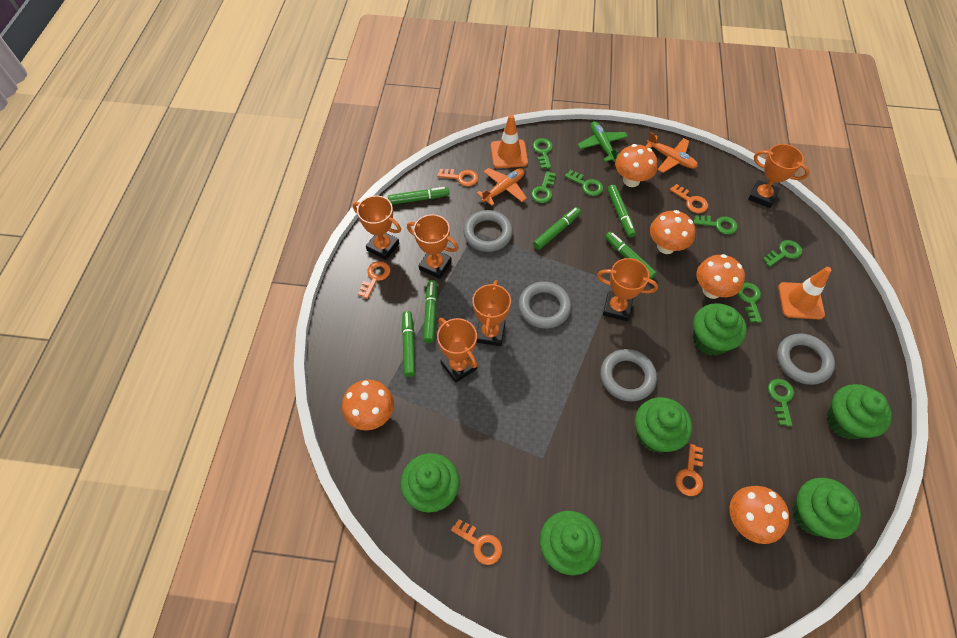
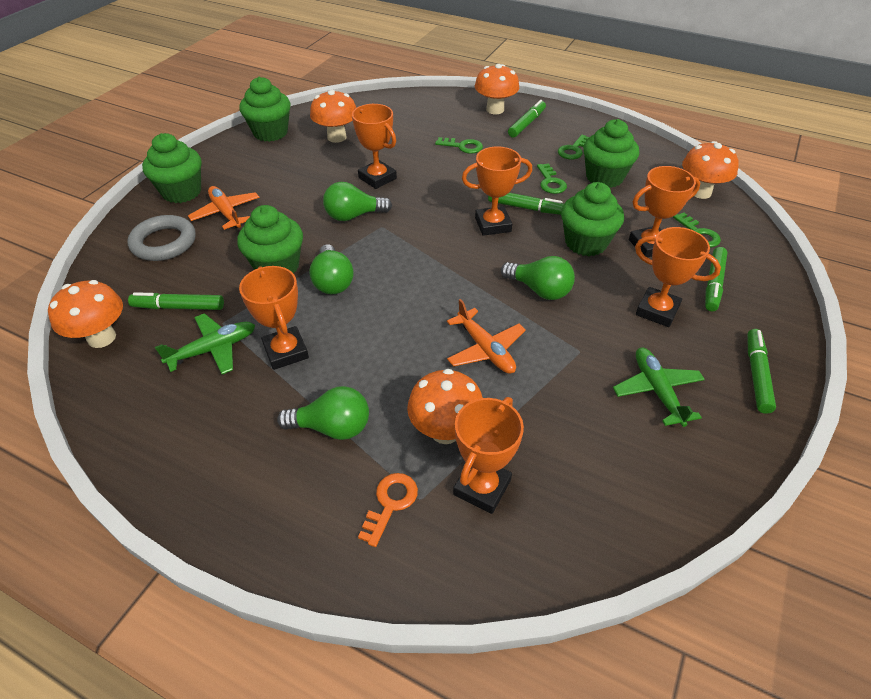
green cupcake: [400,453,460,513] [540,511,602,575] [635,397,692,453] [693,303,747,356] [792,478,861,539] [826,384,892,439] = 6 -> [142,133,202,203] [237,205,303,274] [239,77,291,142] [561,182,624,256] [583,119,639,188] = 5
green key: [531,171,556,203] [532,138,553,169] [565,170,603,196] [694,215,738,235] [737,283,762,323] [762,240,802,267] [768,379,794,426] = 7 -> [435,137,483,154] [537,163,567,194] [558,135,589,159] [673,213,721,247] = 4
green light bulb: none = 0 -> [277,386,369,440] [309,244,353,294] [323,182,392,221] [501,256,575,300] = 4
green marker: [388,187,450,205] [402,311,415,377] [423,280,437,343] [533,207,581,250] [605,231,657,279] [607,185,636,237] = 6 -> [128,292,224,310] [488,193,564,215] [508,100,546,138] [705,247,728,312] [747,329,776,414] = 5
green plane: [577,121,628,162] = 1 -> [155,313,255,374] [613,348,705,427] = 2
grey ring: [463,210,513,252] [518,281,571,329] [600,349,657,402] [777,333,835,385] = 4 -> [128,215,196,261] = 1
orange key: [358,261,390,299] [437,169,478,186] [451,519,502,565] [670,184,708,213] [675,444,703,496] = 5 -> [358,473,418,547] = 1
orange traffic cone: [491,114,528,168] [778,267,831,319] = 2 -> none = 0

